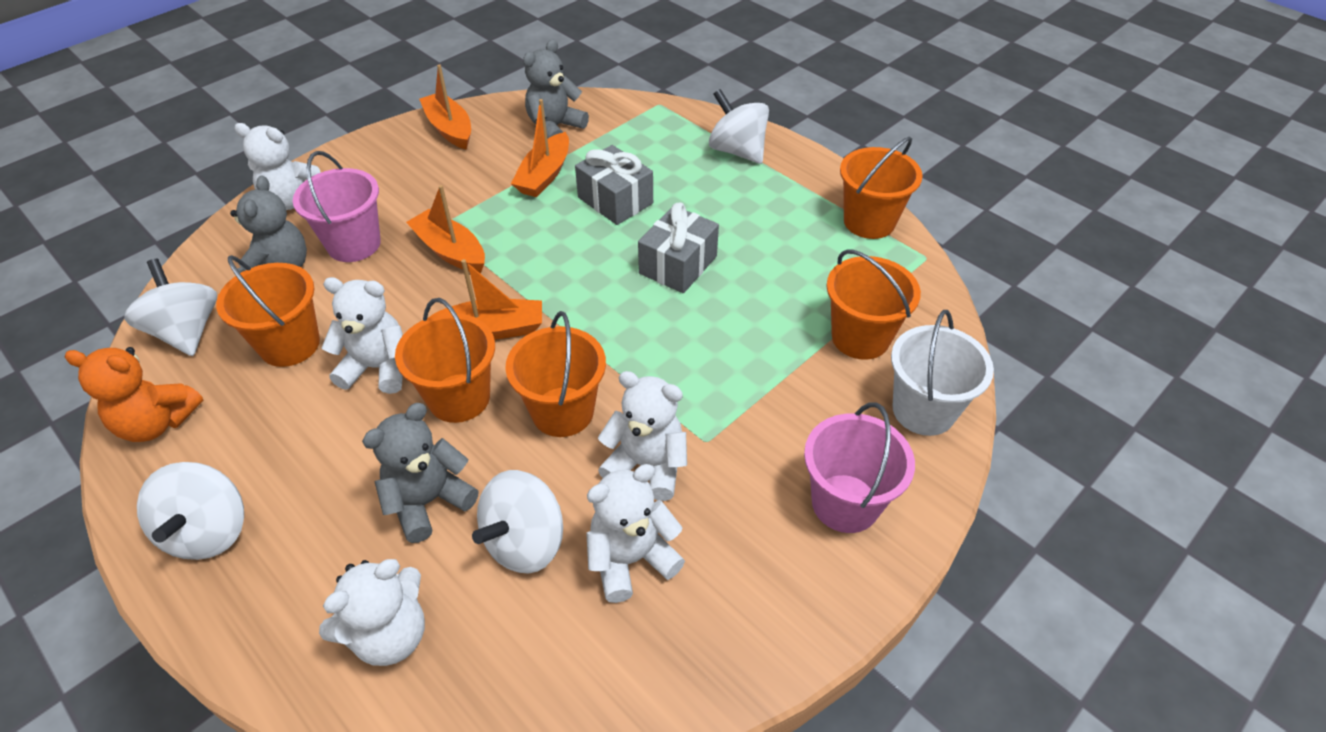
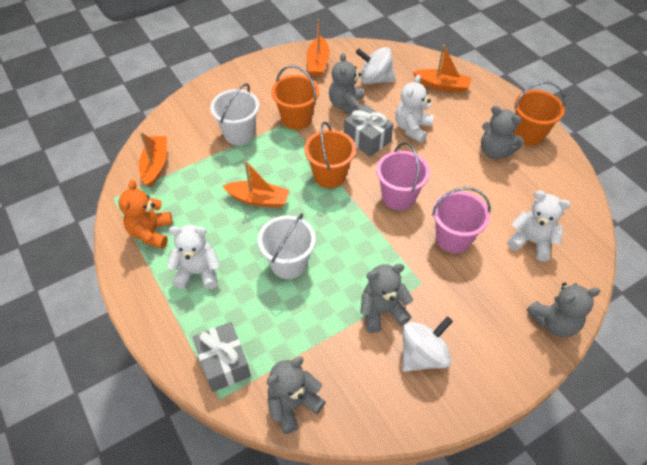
grey teddy bear: [230,176,307,273] [362,403,479,543] [523,39,589,139] = 3 -> [267,357,326,434] [329,53,364,114] [360,264,413,333] [481,106,524,159] [527,282,600,337] = 5
orange bucket: [216,255,320,367] [395,298,495,423] [505,311,606,437] [827,249,921,360] [840,136,922,239] = 5 -> [271,65,319,130] [304,121,356,188] [513,81,565,146] = 3
white bucket: [891,310,994,436] = 1 -> [210,83,259,145] [258,213,316,279] = 2
white spinning top: [124,259,217,356] [137,462,244,560] [472,470,563,574] [709,89,769,164] = 4 -> [356,47,396,84] [402,316,453,372] = 2
white teddy bear: [234,123,320,210] [319,559,425,666] [322,277,403,394] [586,464,685,603] [598,371,687,501] = 5 -> [167,225,220,289] [395,75,434,143] [507,190,571,261] = 3

